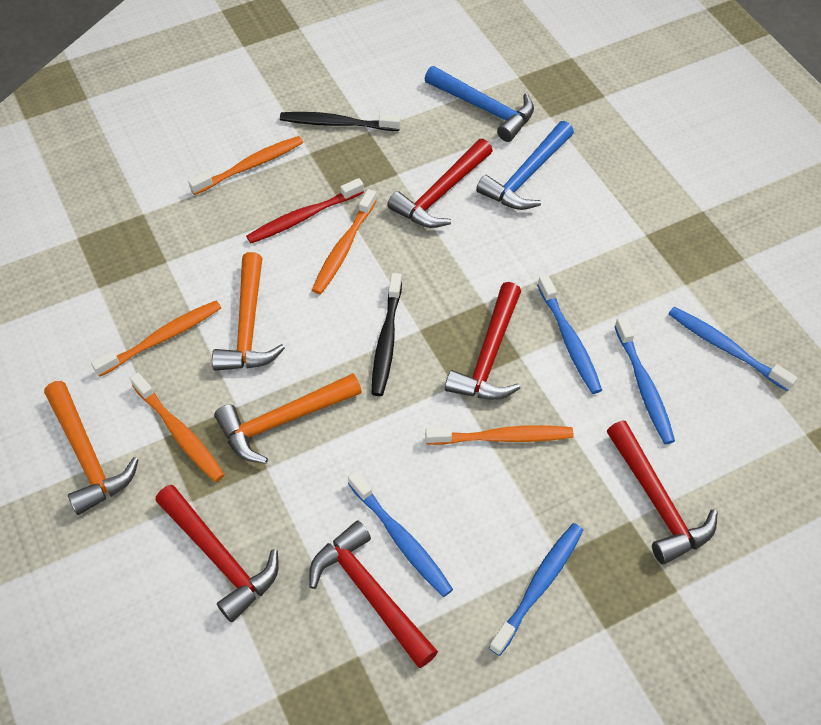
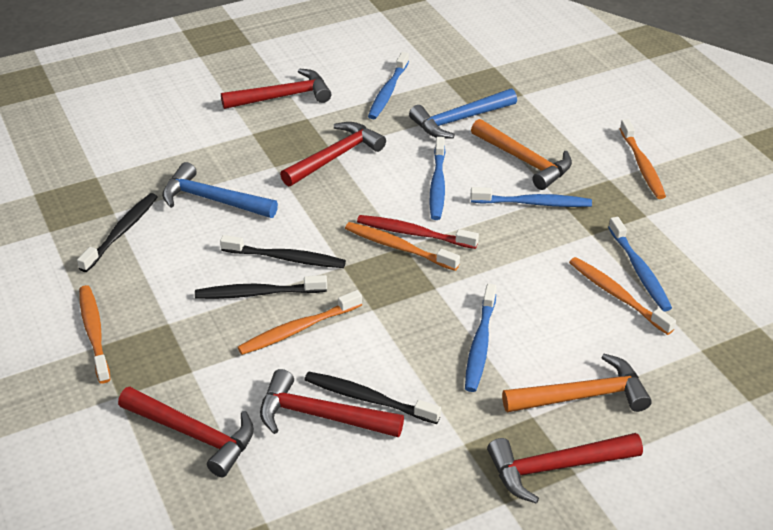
black toothbrush: [280,112,401,131] [371,273,402,396] = 2 -> [77,193,157,272] [195,275,327,299] [220,235,346,268] [304,372,441,424] = 4
orange hammer: [44,381,139,515] [212,252,285,371] [214,373,362,464] = 3 -> [471,119,572,190] [502,354,652,412] = 2

